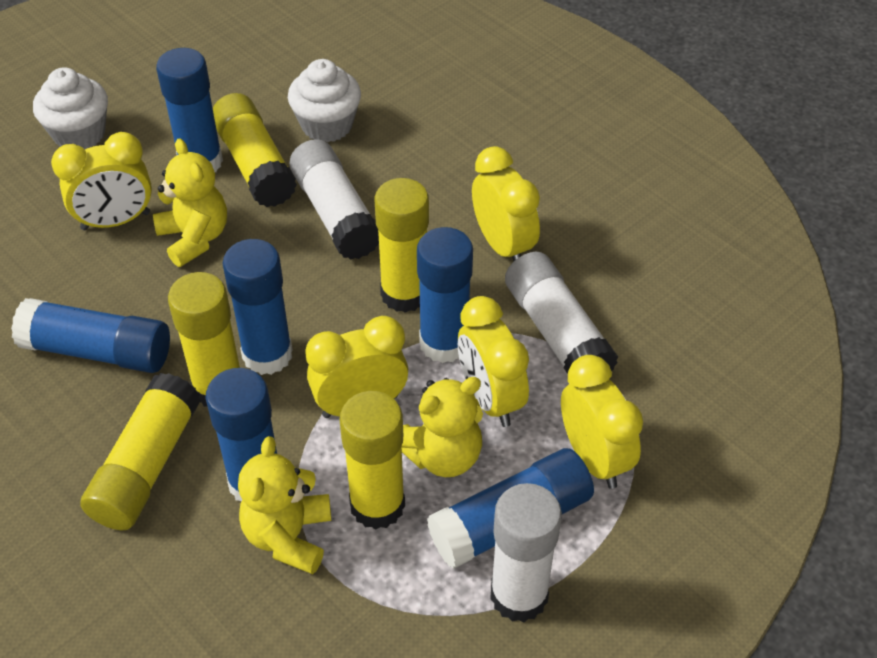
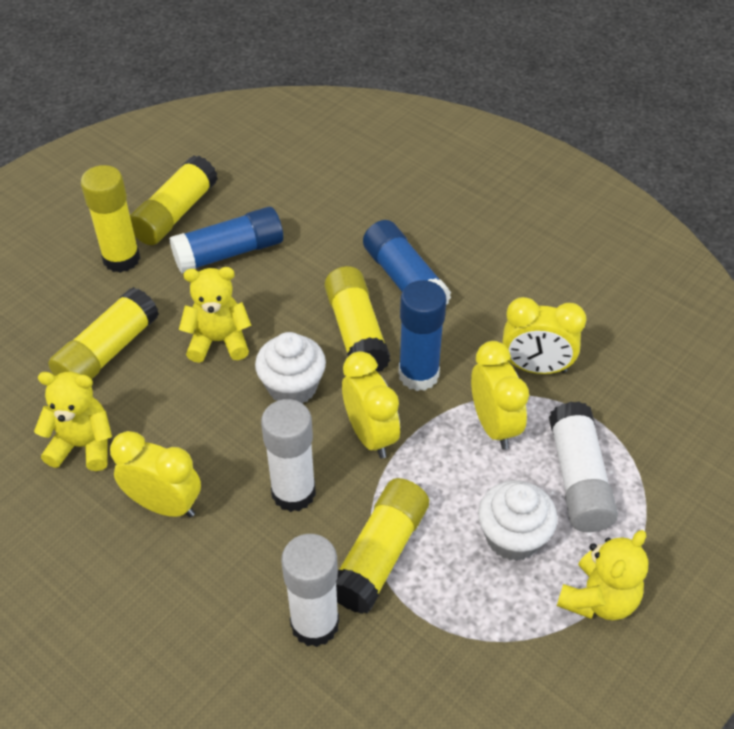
blue glue stick: [11,298,170,373] [156,48,223,172] [205,368,277,501] [223,239,293,375] [417,227,473,363] [427,448,594,569] = 6 -> [169,207,283,273] [363,220,451,305] [399,280,447,391] = 3
yellow clock: [51,132,152,230] [305,316,408,418] [458,296,529,427] [472,146,540,261] [561,355,643,489] = 5 -> [110,431,201,518] [342,351,400,459] [471,341,529,449] [502,297,587,374] = 4

